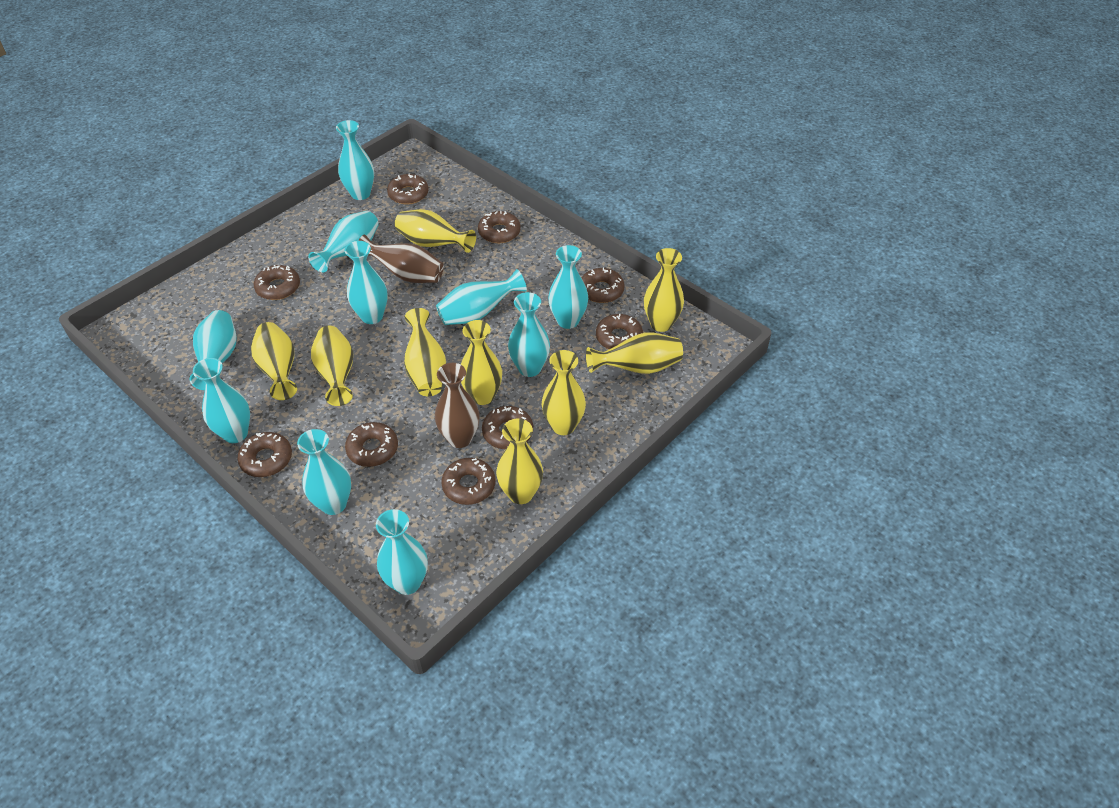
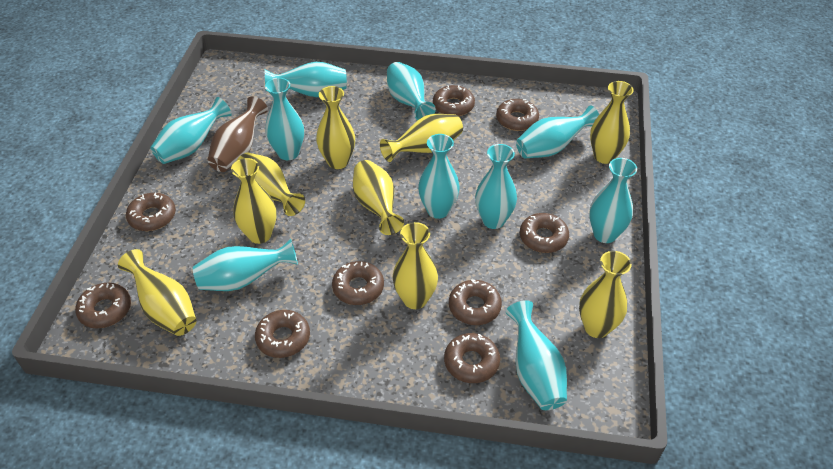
brown vase: [358,235,444,283] [435,363,480,448] = 2 -> [207,96,268,172] = 1

